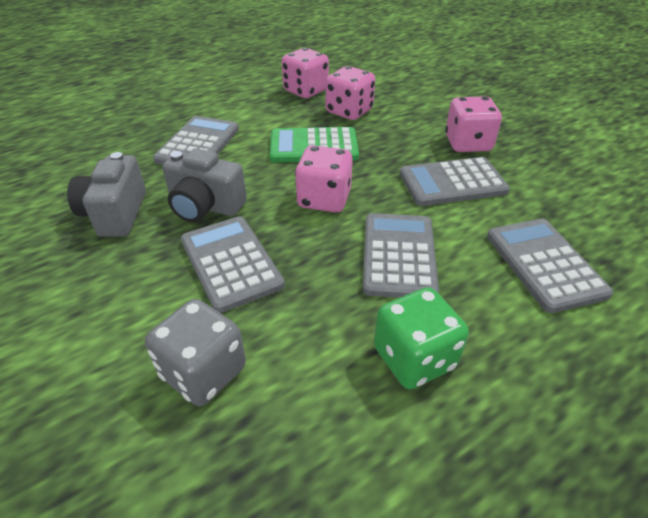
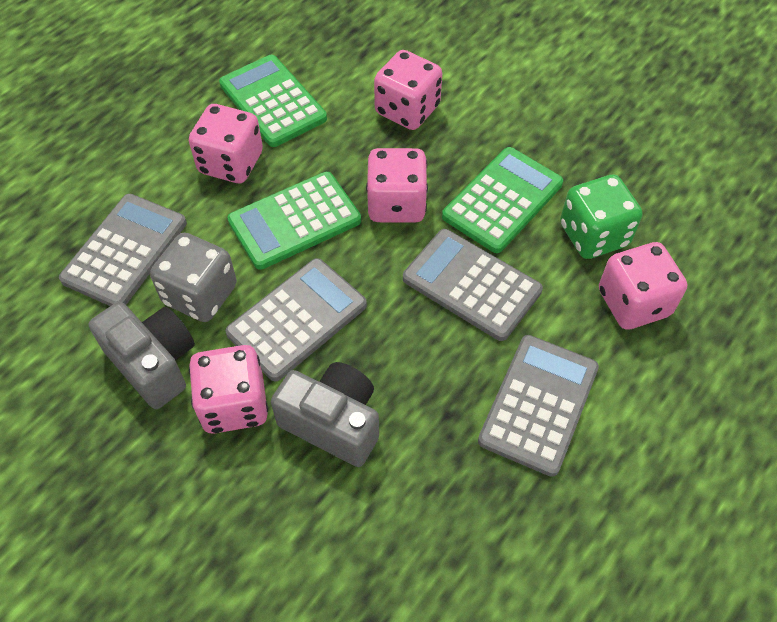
green calculator: [269,127,359,162] = 1 -> [219,55,327,147] [227,172,361,270] [442,147,563,253] = 3
grey calculator: [153,116,239,165] [181,216,285,313] [363,213,439,298] [400,157,510,206] [487,219,613,313] = 5 -> [59,194,187,306] [225,258,367,381] [403,229,543,341] [478,335,599,477] = 4
pink dice: [282,48,329,98] [295,146,353,212] [326,66,375,120] [445,96,502,152] = 4 -> [189,104,263,183] [189,345,268,434] [366,148,428,223] [374,50,442,130] [599,242,687,330] = 5

